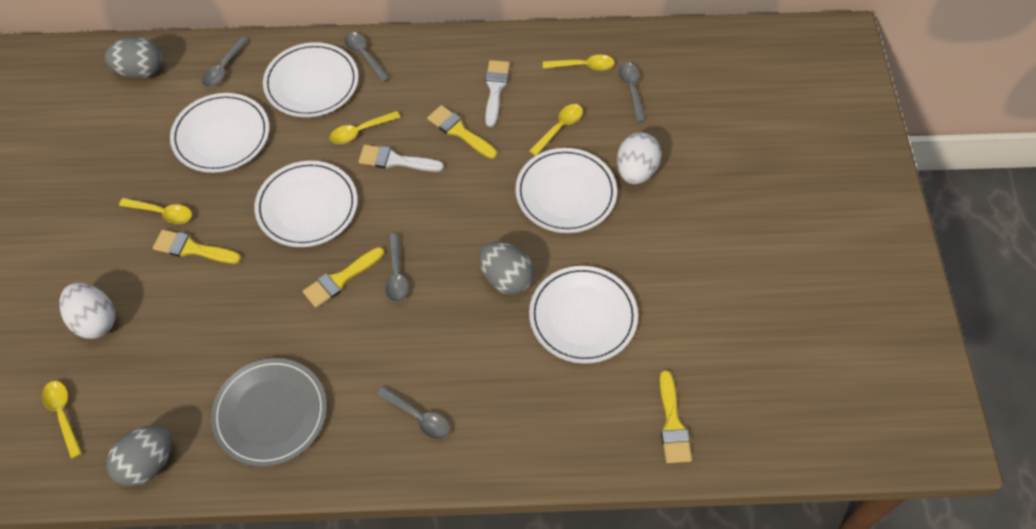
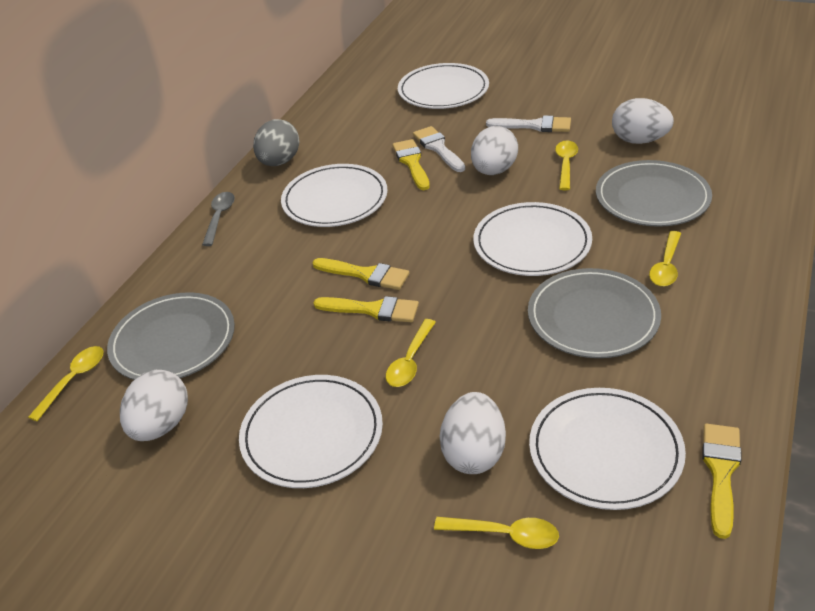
grey egg: [105,37,163,79] [106,426,172,486] [479,242,534,295] = 3 -> [253,119,300,166] = 1
grey plate: [211,358,327,467] = 1 -> [107,292,235,380] [528,268,661,358] [596,160,712,227] = 3
grey spoon: [202,37,249,87] [344,32,390,82] [376,386,450,439] [385,233,409,302] [619,62,646,122] = 5 -> [202,192,235,246] = 1
white egg: [59,283,115,339] [617,133,661,184] = 2 -> [120,370,188,441] [440,392,506,474] [471,126,518,175] [612,98,674,144] = 4

